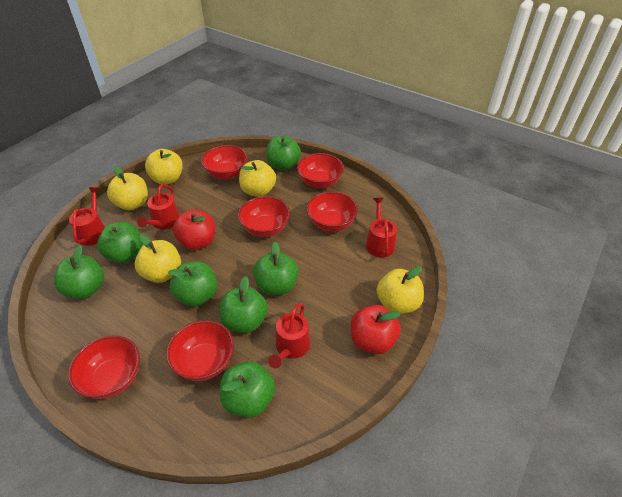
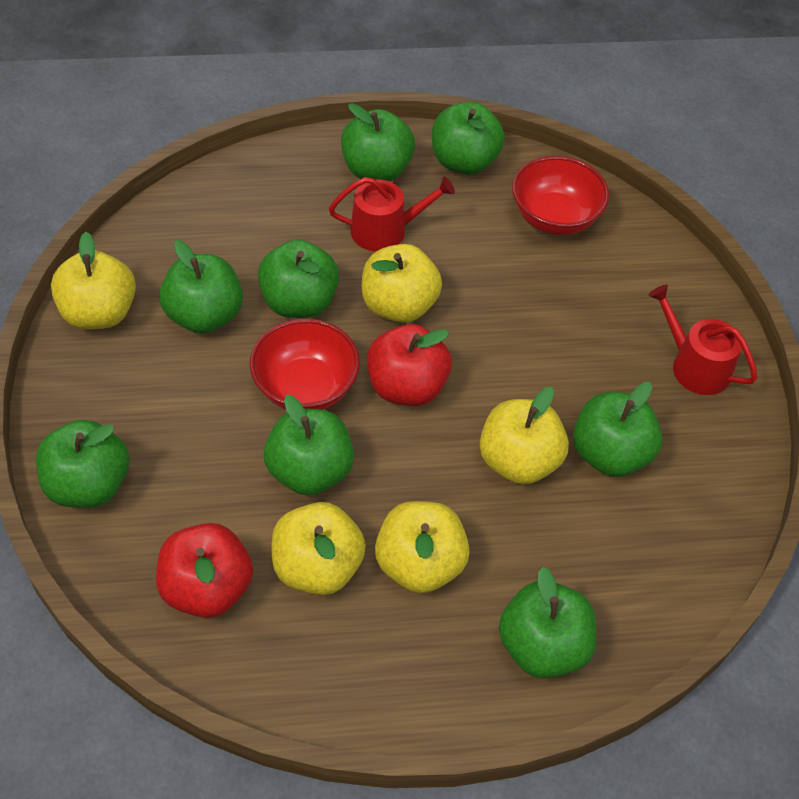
green apple: [54,245,104,299] [97,222,143,263] [168,261,217,306] [220,276,268,333] [220,361,275,418] [253,241,299,295] [266,135,301,170] = 7 -> [36,420,129,508] [159,240,243,334] [258,239,339,318] [264,395,354,496] [341,103,415,181] [432,102,505,174] [499,567,597,679] [573,382,662,477] = 8
red bowl: [68,335,140,399] [166,320,234,381] [201,145,248,180] [238,196,290,237] [297,153,344,188] [306,191,358,232] = 6 -> [250,319,360,410] [512,156,609,235] = 2
red watering can: [69,187,105,246] [137,184,180,230] [268,303,311,368] [366,198,397,258] = 4 -> [329,177,455,252] [648,285,758,395] = 2

